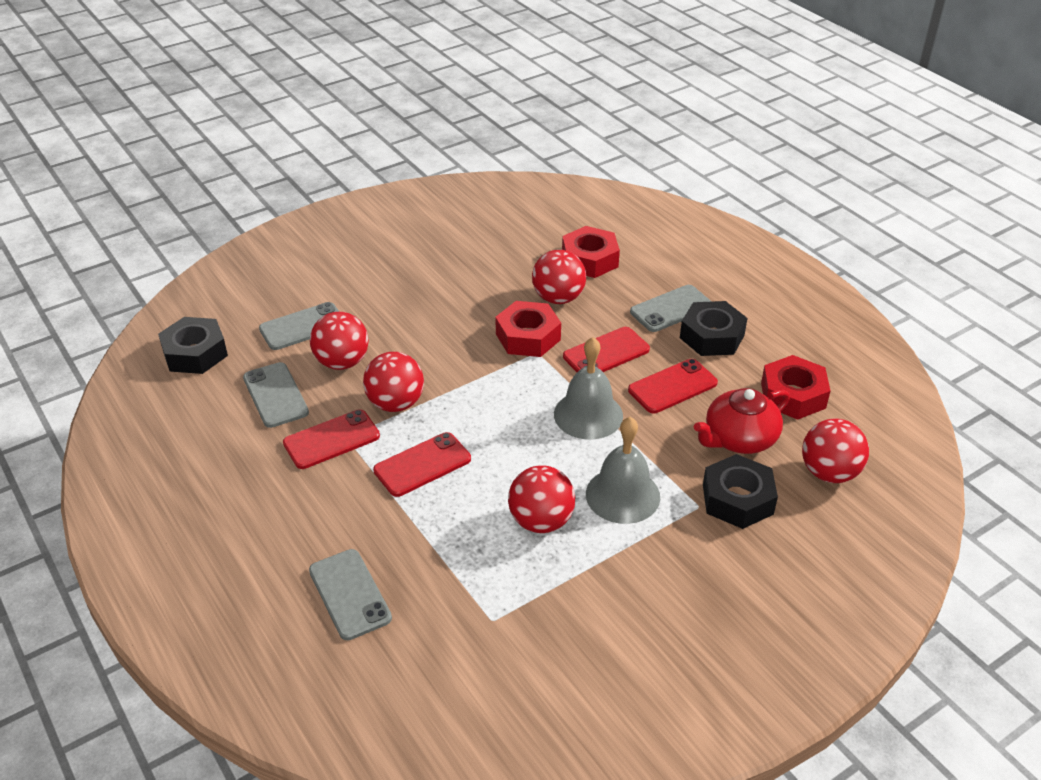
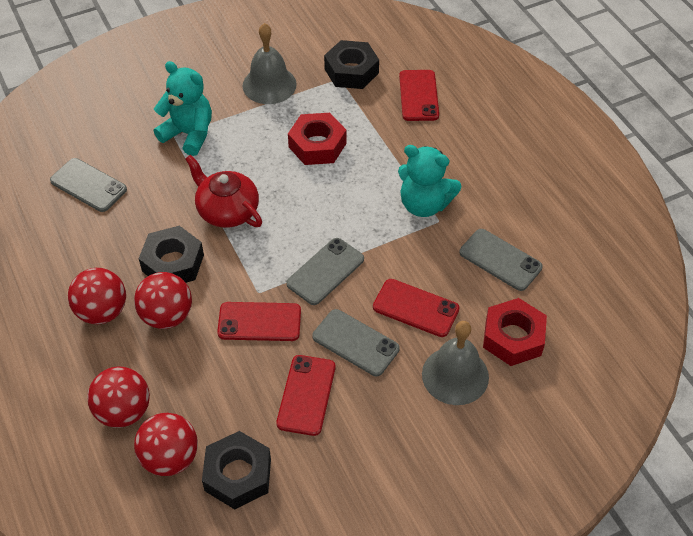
red ball: [310,312,369,370] [363,352,424,412] [508,465,575,533] [532,250,586,304] [802,419,869,483] = 5 -> [68,268,126,324] [87,366,150,428] [134,272,192,329] [134,413,198,476] = 4
red nut: [495,301,561,357] [562,226,620,278] [761,355,830,420] = 3 -> [288,113,346,165] [483,298,547,366] = 2
turquoise teddy bear: none = 0 -> [154,61,212,156] [398,145,462,217] = 2

